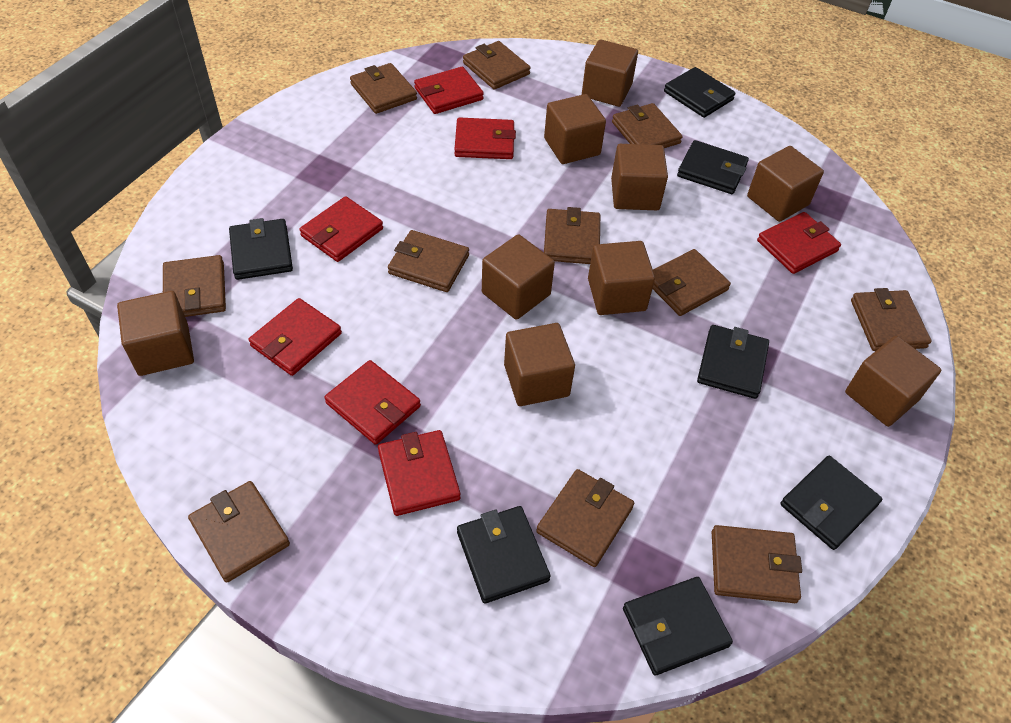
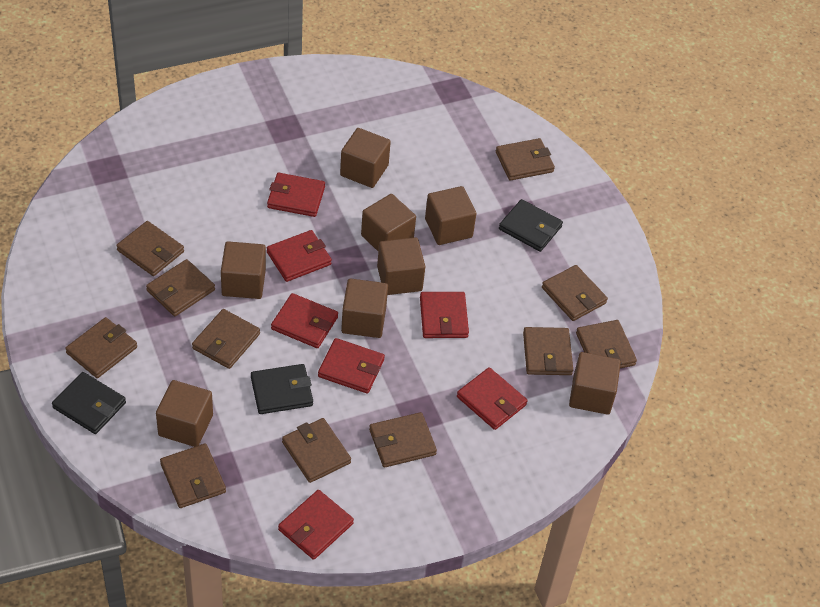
black wallet: [229,218,293,280] [457,506,551,604] [623,577,733,675] [664,67,736,118] [677,140,749,194] [697,325,769,399] [780,456,882,550] = 7 -> [52,372,126,434] [251,364,313,414] [499,199,563,252] = 3
brown cube: [117,291,194,376] [482,234,555,320] [504,323,575,406] [544,94,606,164] [582,39,638,107] [588,241,655,315] [611,144,668,210] [747,146,824,222] [845,336,941,427] = 9 -> [156,380,213,447] [221,241,266,299] [340,128,391,188] [341,278,388,338] [361,194,416,251] [377,237,425,295] [425,186,476,245] [569,352,621,415] = 8

